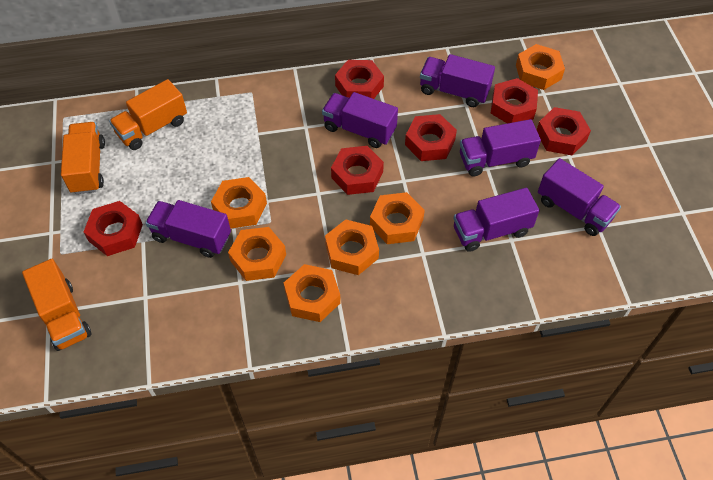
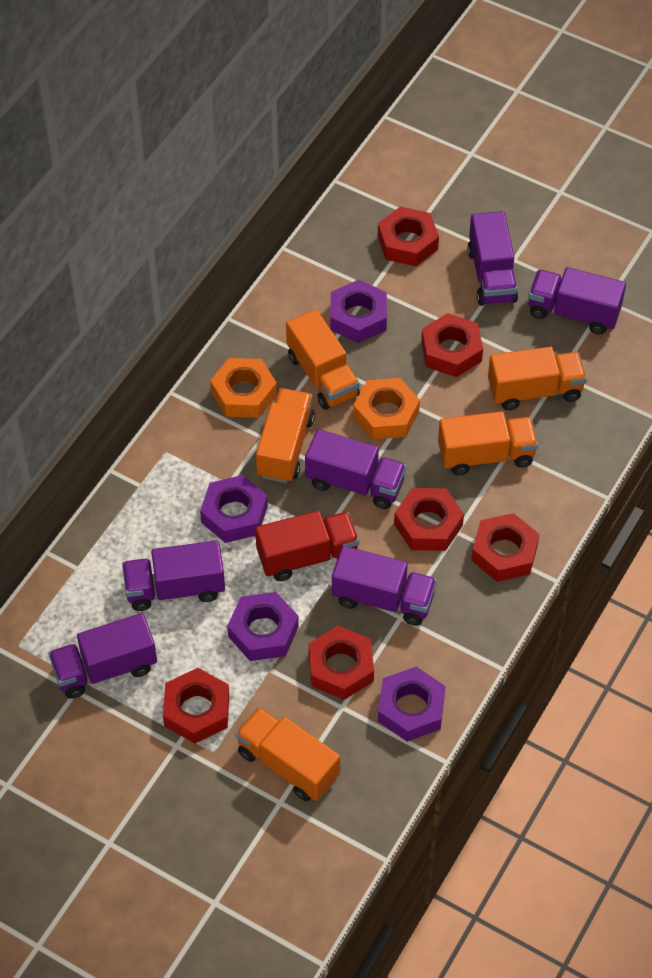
orange nut: [211,177,267,229] [228,227,286,281] [284,264,341,322] [325,219,379,275] [370,192,425,244] [516,44,565,90] = 6 -> [210,358,277,418] [353,378,420,439] = 2
orange truck: [22,259,92,351] [61,122,105,194] [109,79,187,150] = 3 -> [235,707,340,801] [256,388,315,483] [286,309,360,410] [438,411,538,475] [488,347,587,410] = 5
purple nut: none = 0 -> [200,475,268,543] [227,592,299,661] [330,279,387,343] [378,666,446,742] = 4
red truck: none = 0 -> [255,511,359,581] = 1

